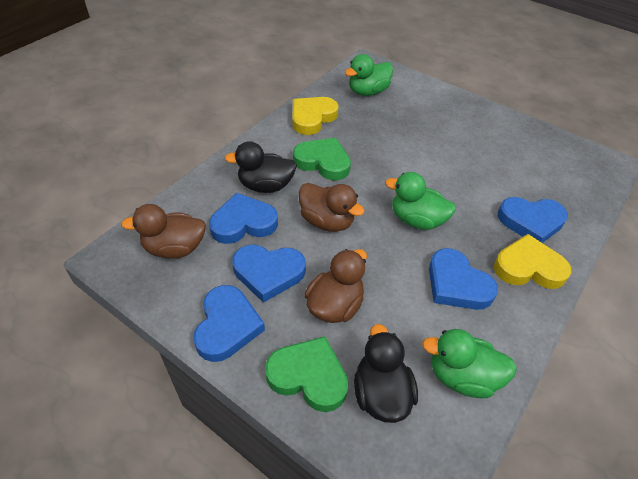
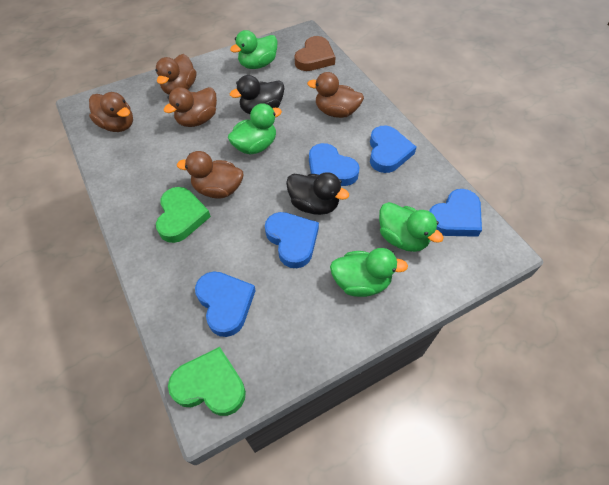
brown duck: [121,204,206,259] [299,183,365,232] [304,249,367,323] = 3 -> [89,92,133,132] [156,54,196,95] [163,87,217,127] [177,151,244,199] [307,72,364,118] = 5
brown heart: none = 0 -> [295,36,335,71] = 1
green duck: [344,54,393,96] [385,172,456,230] [422,329,517,398] = 3 -> [228,103,282,155] [230,30,278,69] [330,248,408,297] [379,202,444,252] = 4
yellow heart: [293,97,339,135] [494,234,571,289] = 2 -> none = 0

